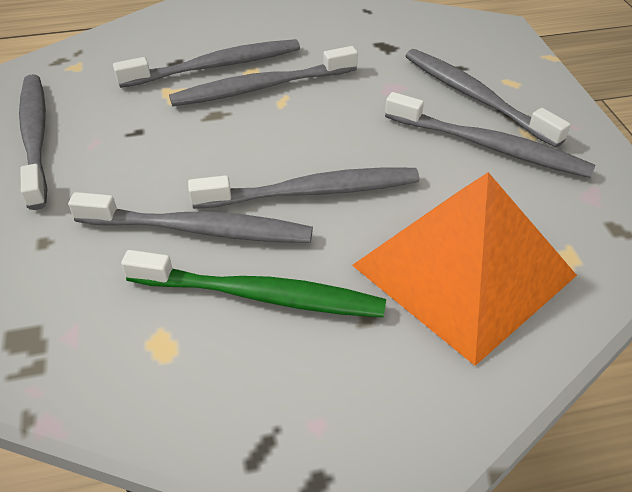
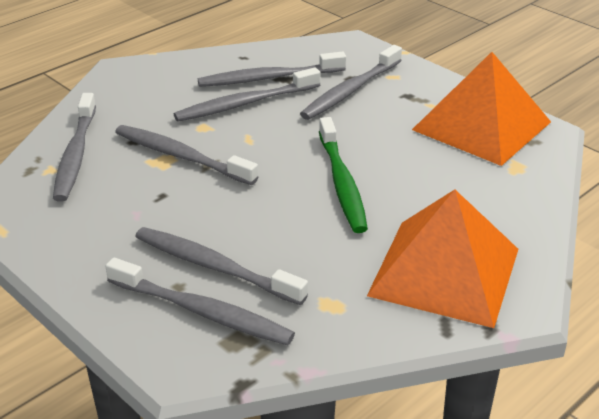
orange pyramid: [352,172,577,366] = 1 -> [367,190,518,328] [412,52,551,166] = 2

